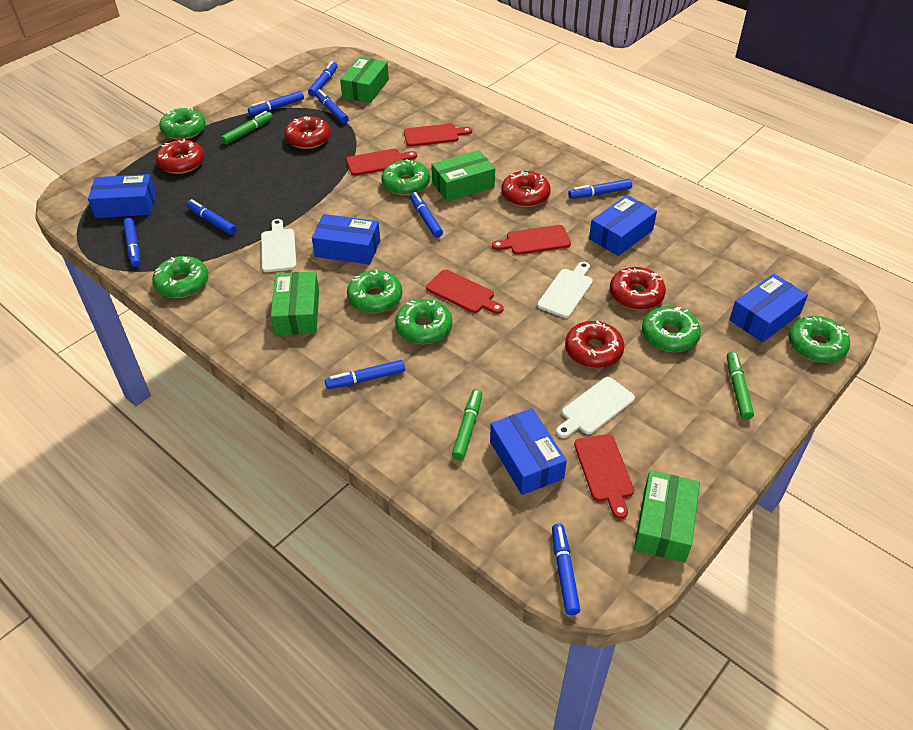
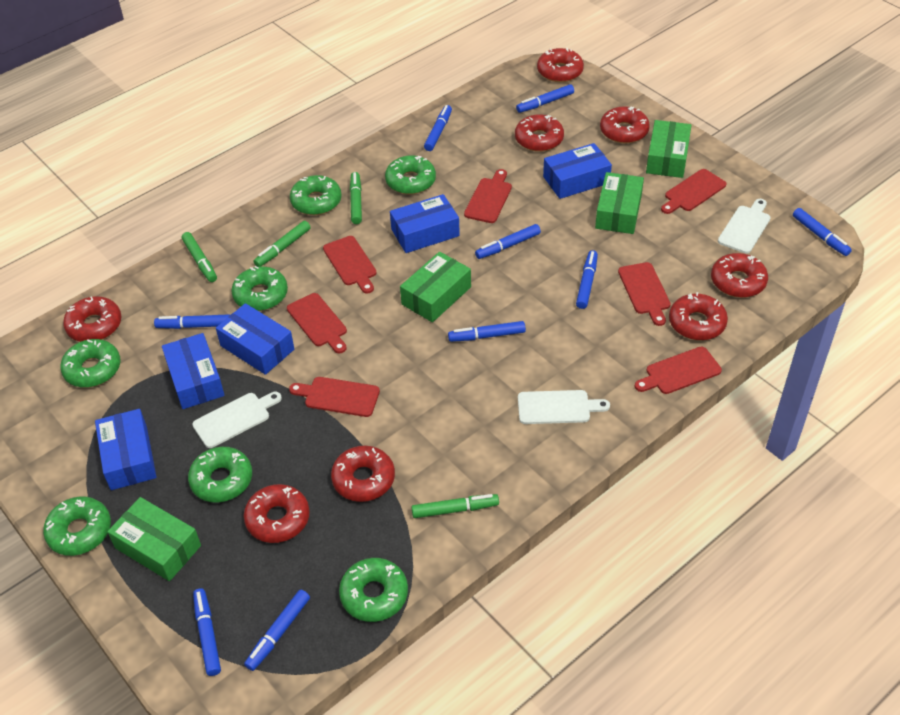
green marker: [221,111,273,144] [452,389,482,460] [727,352,754,420] = 3 -> [182,232,217,282] [254,221,311,267] [350,172,362,224] [411,494,499,518] = 4
red cutting board: [346,149,417,176] [404,123,472,147] [426,269,503,314] [492,225,571,255] [574,434,634,519] = 5 -> [287,293,347,353] [289,377,380,417] [323,236,377,294] [464,169,512,223] [618,262,671,326] [635,347,722,394] [661,169,726,214] = 7
red donut: [156,139,204,174] [285,116,331,149] [501,171,551,207] [565,321,624,368] [610,267,666,310] = 5 -> [63,296,122,342] [244,484,310,543] [331,446,395,502] [515,114,564,152] [537,48,584,82] [600,106,650,143] [669,292,728,340] [711,253,768,298] = 8

